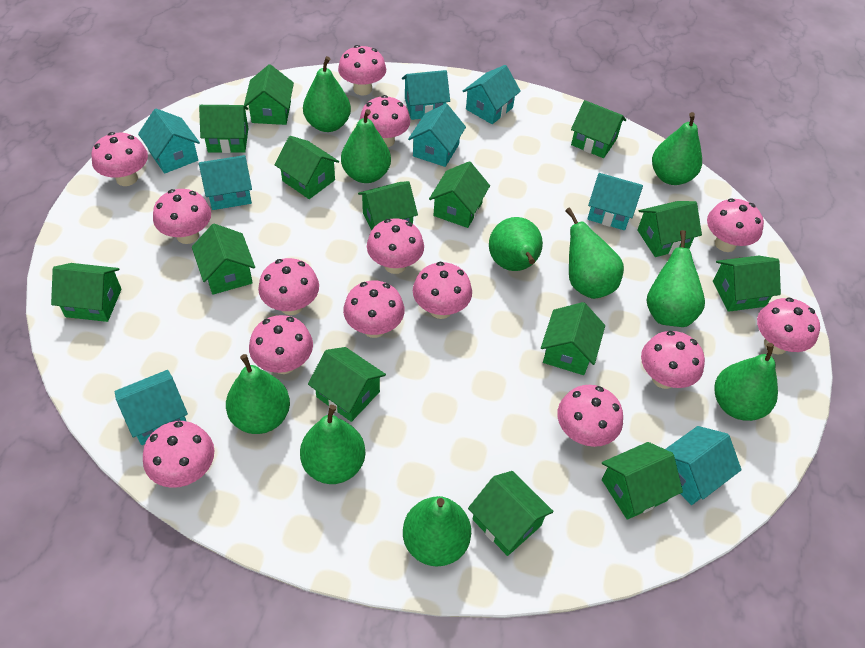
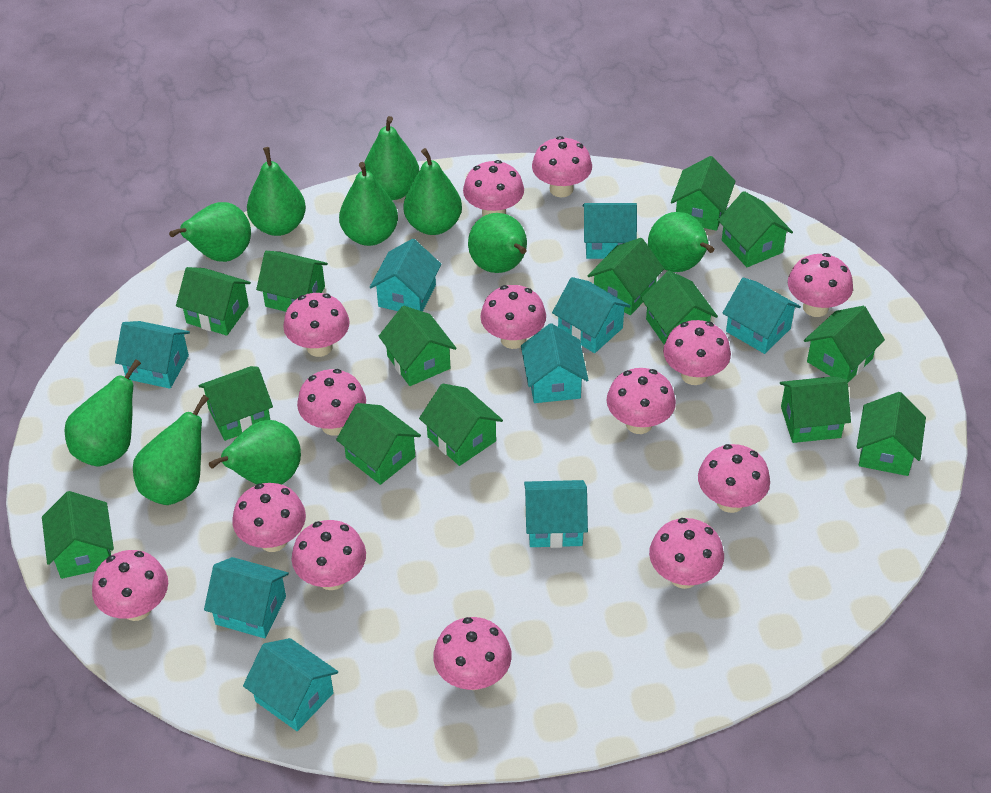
turquoise house: [114,370,188,445] [138,109,200,174] [199,155,252,210] [402,70,450,120] [408,104,466,167] [463,65,521,124] [588,173,643,230] [666,426,742,505] = 8 -> [115,321,190,389] [204,557,289,638] [243,638,338,731] [370,239,441,312] [521,323,588,403] [524,480,588,548] [552,277,631,353] [583,203,637,259] [723,278,801,354] = 9

